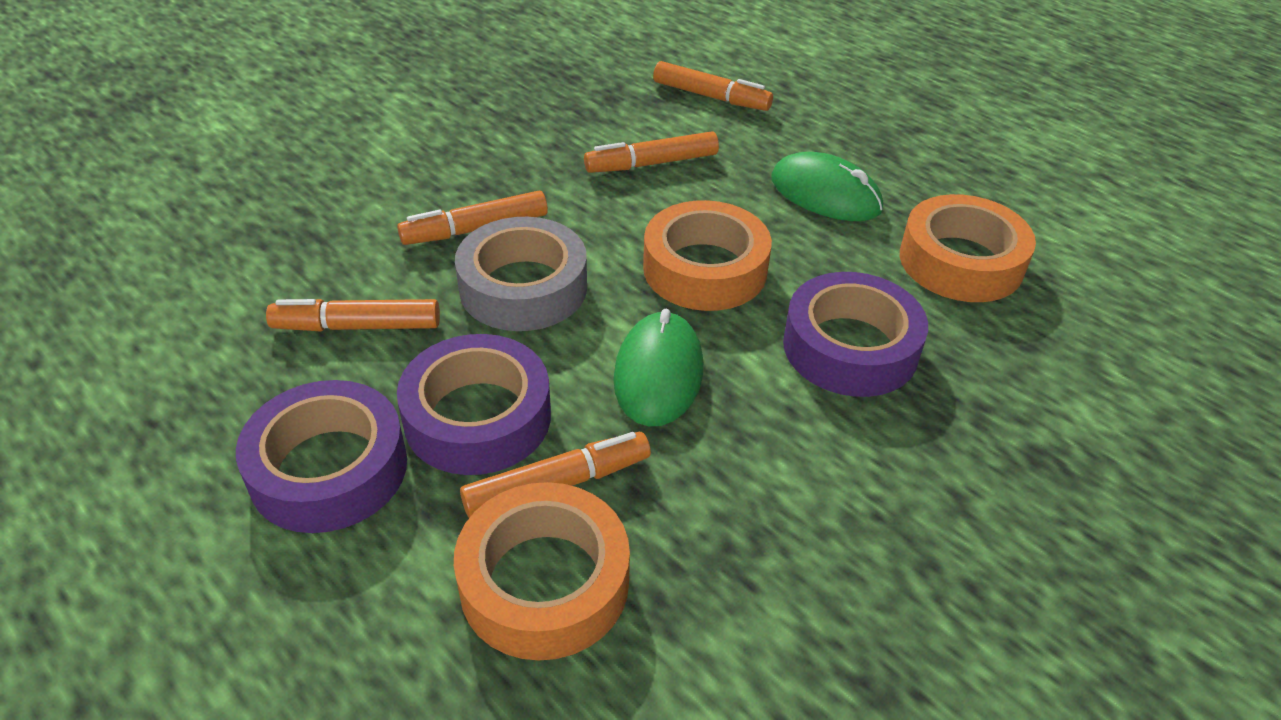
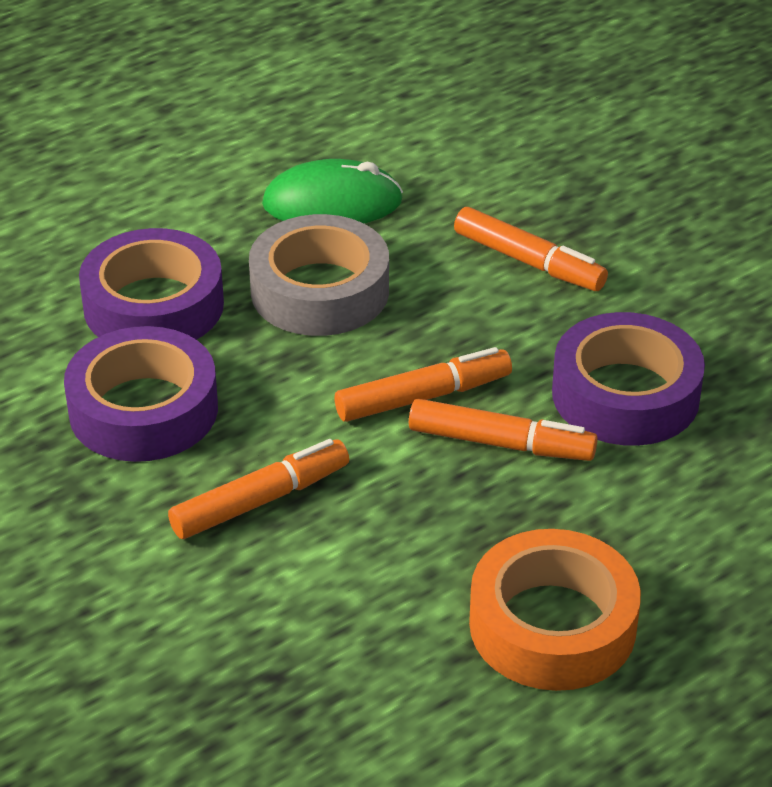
green mouse: [613,309,703,426] [771,152,883,221] = 2 -> [262,159,403,223] = 1
orange marker: [266,299,440,331] [397,191,548,245] [460,432,651,518] [584,131,719,173] [653,61,773,111] = 5 -> [168,439,349,539] [334,347,512,422] [409,399,598,461] [454,207,608,291] = 4
orange tape: [454,482,630,661] [643,200,772,311] [900,194,1036,302] = 3 -> [469,529,641,691] = 1

